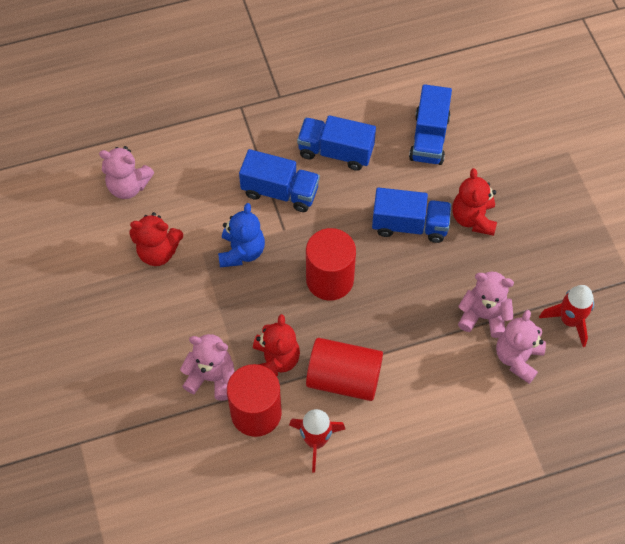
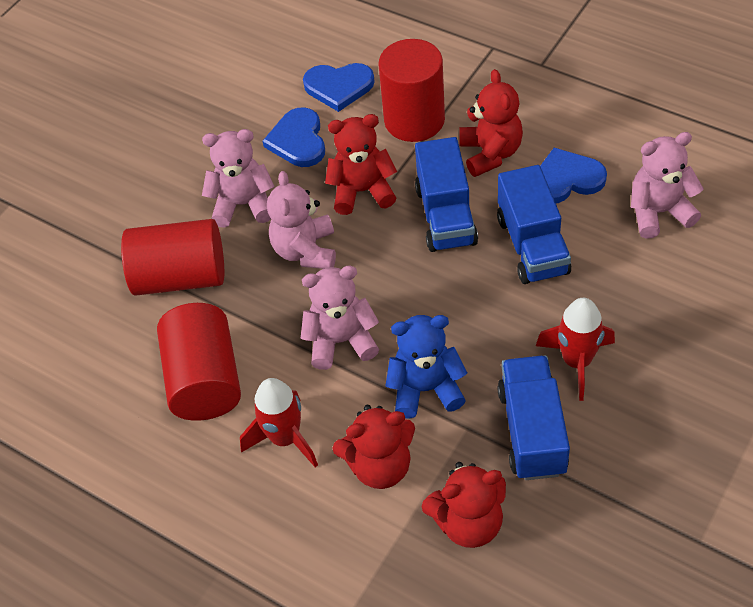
blue heart: none = 0 -> [262,107,325,167] [303,63,375,112] [540,148,607,203] = 3
blue truck: [239,149,320,212] [297,115,376,171] [372,187,451,243] [409,84,452,165] = 4 -> [415,137,478,252] [497,165,571,284] [497,355,570,480] = 3
red teddy bear: [130,212,183,266] [253,314,300,376] [452,168,497,236] = 3 -> [325,114,397,215] [332,405,415,489] [421,462,506,548] [459,69,523,177] = 4

